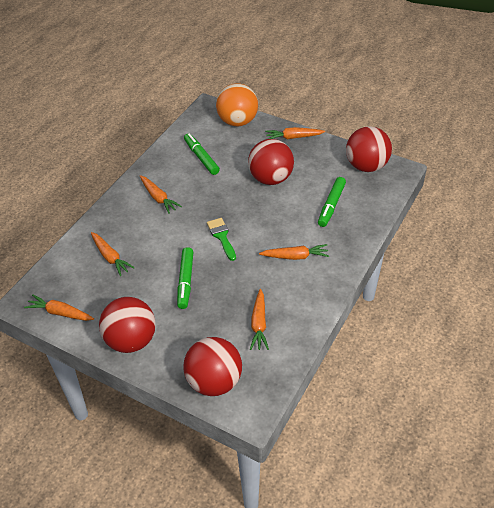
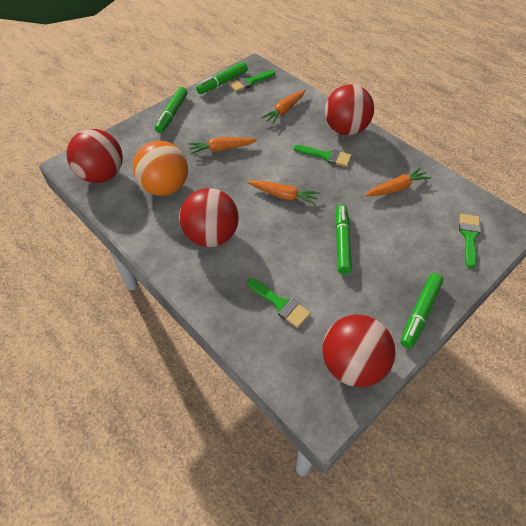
green brush: [207,218,236,261] = 1 -> [229,70,275,92] [247,278,311,328] [293,145,352,167] [459,214,481,268] = 4
green marker: [177,247,193,309] [184,133,220,175] [318,177,346,227] = 3 -> [155,87,187,133] [196,62,248,94] [335,205,352,274] [401,273,443,348] = 4
orange carrot: [24,294,94,321] [91,232,135,276] [140,175,182,214] [250,289,269,350] [259,244,329,260] [265,127,325,139] = 6 -> [188,137,257,154] [247,180,320,205] [261,90,305,124] [365,167,431,196] = 4

